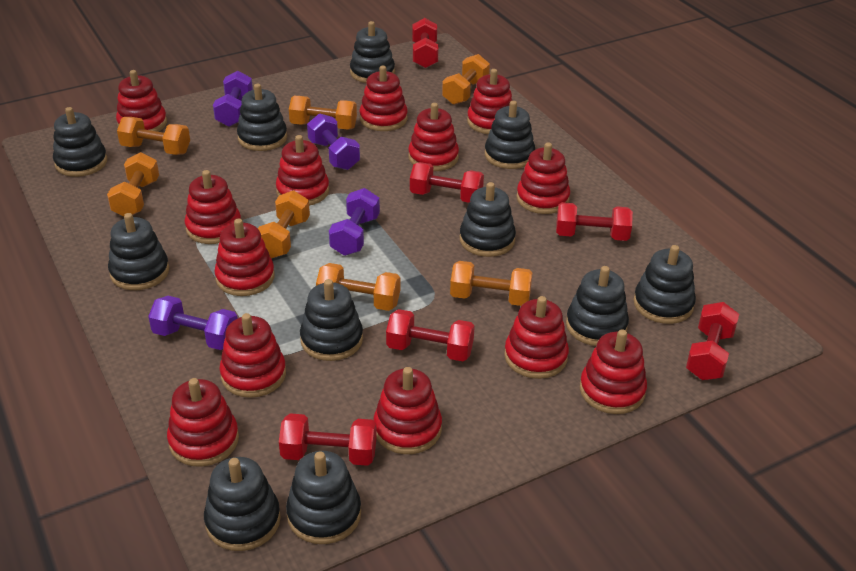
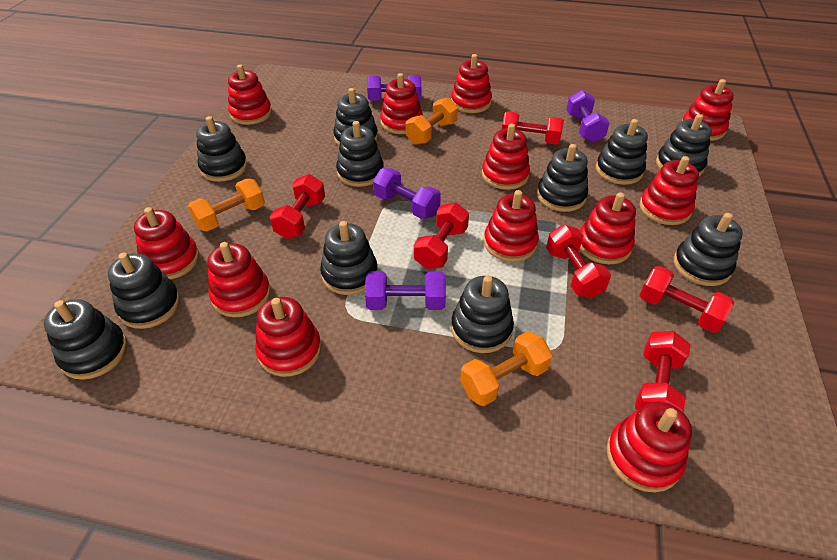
orange dumbbell: [107,152,159,216] [117,117,190,155] [258,190,310,258] [289,96,357,130] [316,263,400,311] [442,54,490,105] [450,261,533,306] = 7 -> [188,179,265,231] [406,97,458,145] [460,331,552,406] = 3
red stacking toy: [116,70,167,132] [167,378,239,467] [184,170,241,244] [214,219,275,296] [219,313,286,398] [276,135,329,205] [360,66,408,131] [373,367,442,454] [408,103,459,171] [467,69,513,134] [504,296,569,379] [517,143,570,214] [580,329,647,414] = 13 -> [134,207,199,280] [207,242,271,317] [228,65,272,125] [255,297,321,377] [380,73,423,134] [451,54,492,113] [482,124,530,190] [484,190,539,262] [580,192,636,264] [606,401,692,493] [639,156,699,225] [682,79,734,141] = 12

